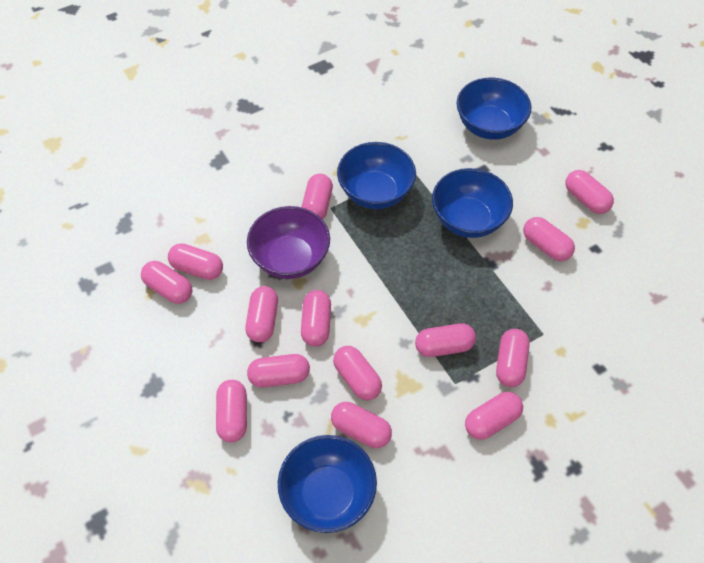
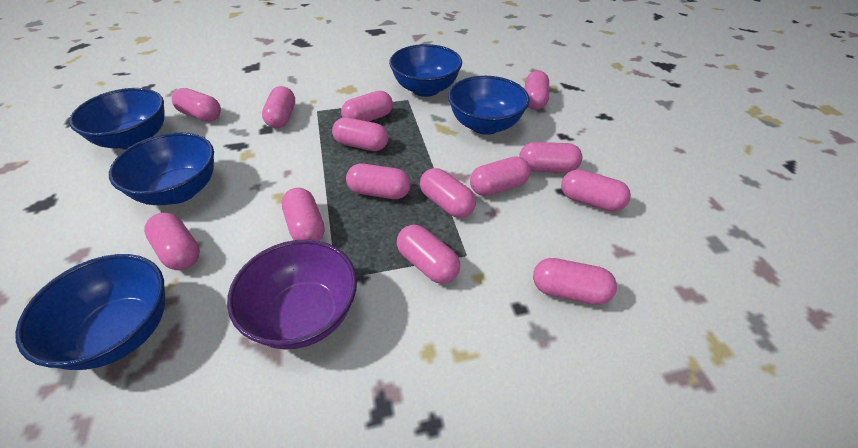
blue bowl: [278,435,377,533] [337,142,416,209] [432,168,513,238] [456,77,531,140] = 4 -> [15,254,165,370] [69,88,165,150] [109,132,214,205] [389,44,462,97] [448,76,530,135] = 5

